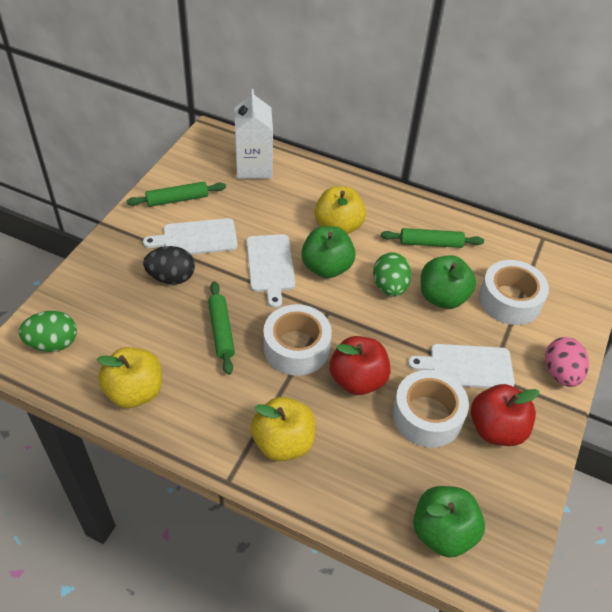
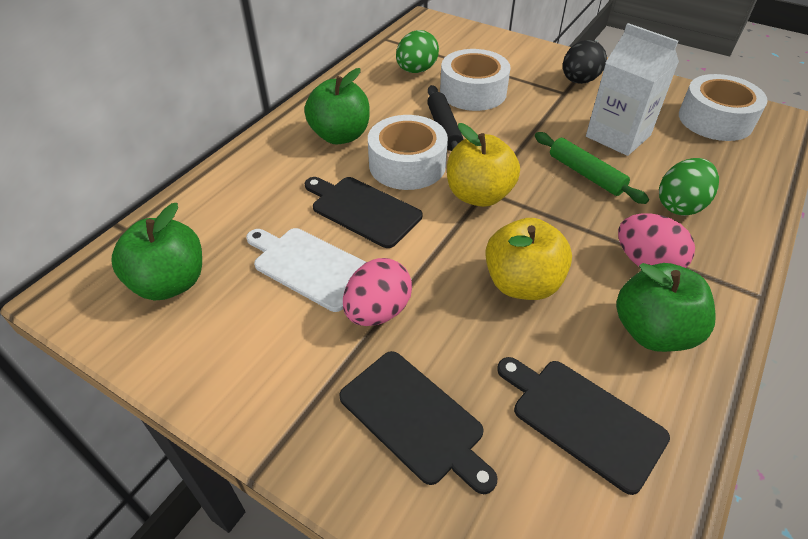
black cutting board: none = 0 -> [305,177,422,248] [339,351,498,494] [497,357,670,495] = 3
black rolling pin: none = 0 -> [427,85,464,151] = 1
green rolling pin: [127,182,226,207] [208,281,235,375] [381,228,484,248] = 3 -> [535,132,649,204] = 1
pink egg: [545,337,589,387] = 1 -> [343,258,412,326] [618,214,695,268] = 2
red apple: [330,336,391,395] [471,384,540,446] = 2 -> none = 0
white cutting board: [143,218,238,255] [246,234,295,308] [408,344,515,388] = 3 -> [246,228,366,312] = 1
yellow apple: [97,347,162,408] [251,397,315,461] [315,186,366,234] = 3 -> [447,123,520,207] [485,218,572,300] = 2

